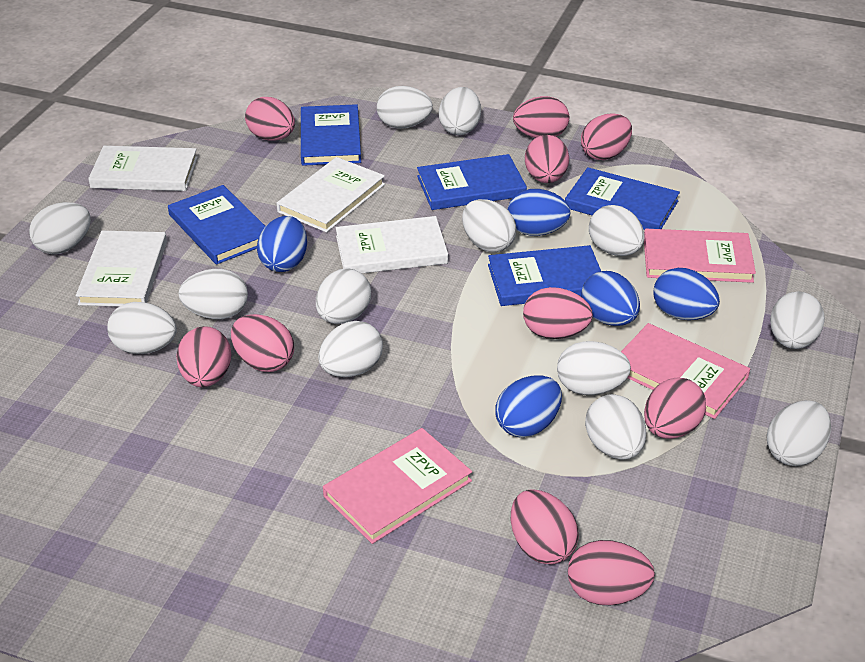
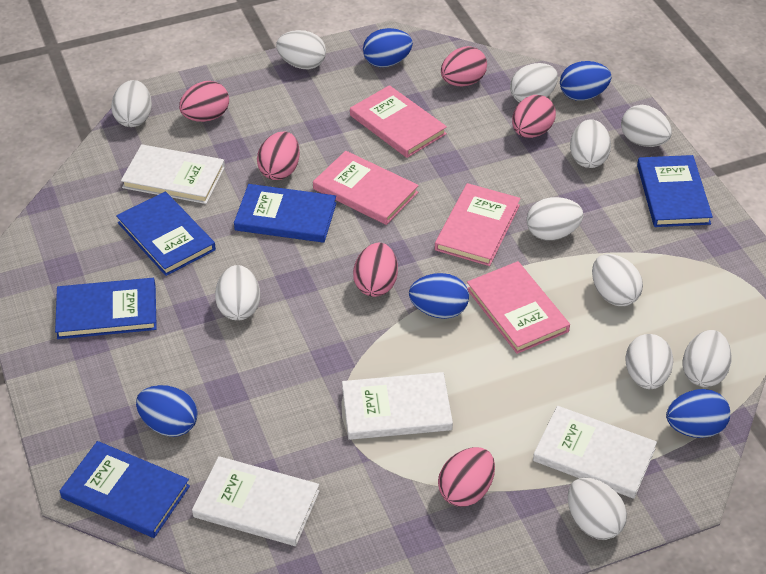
pink book: [323,428,472,544] [621,323,750,419] [644,229,756,283] = 3 -> [313,151,419,225] [350,85,447,158] [435,183,520,266] [467,261,570,354] = 4
pink egg: [176,326,231,387] [231,314,294,372] [245,97,295,141] [511,489,579,564] [513,96,569,138] [523,287,593,339] [525,135,569,183] [568,540,655,605] [581,114,632,160] [644,378,706,439] = 10 -> [179,81,229,122] [257,132,300,180] [353,243,398,297] [438,447,495,507] [441,46,487,87] [512,95,556,138] = 6
white egg: [29,202,91,254] [107,302,177,354] [178,269,248,319] [316,269,371,324] [318,321,383,377] [377,86,433,129] [439,87,481,135] [462,199,517,252] [557,341,631,395] [585,394,646,460] [589,205,644,256] [767,400,831,466] [770,291,825,349] = 13 -> [111,80,152,127] [215,265,260,321] [276,30,326,69] [510,63,558,102] [526,197,583,241] [568,478,627,540] [570,119,611,168] [592,254,643,306] [621,105,672,147] [625,334,673,389] [683,330,732,387] = 11

